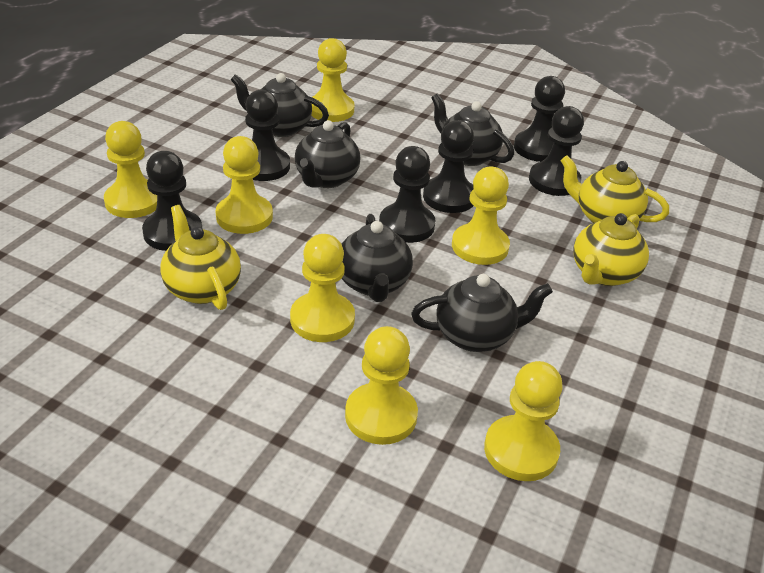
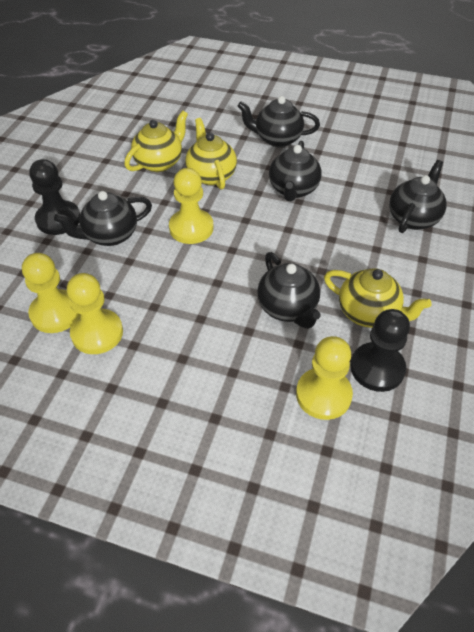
black pawn: [142,151,202,251] [245,90,290,181] [379,146,435,243] [423,120,474,213] [514,76,565,162] [529,106,584,196] = 6 -> [29,159,80,235] [351,309,410,392] = 2
yellow pawn: [104,121,157,218] [215,136,273,234] [290,234,355,342] [311,38,354,122] [345,326,418,445] [452,167,510,265] [484,361,563,481] = 7 -> [22,253,80,333] [67,273,123,354] [169,168,214,244] [296,336,353,420] = 4

